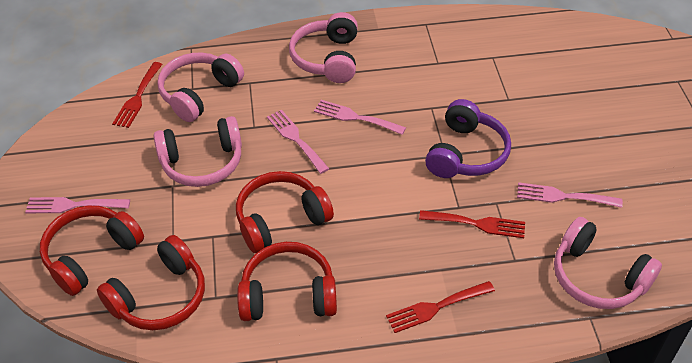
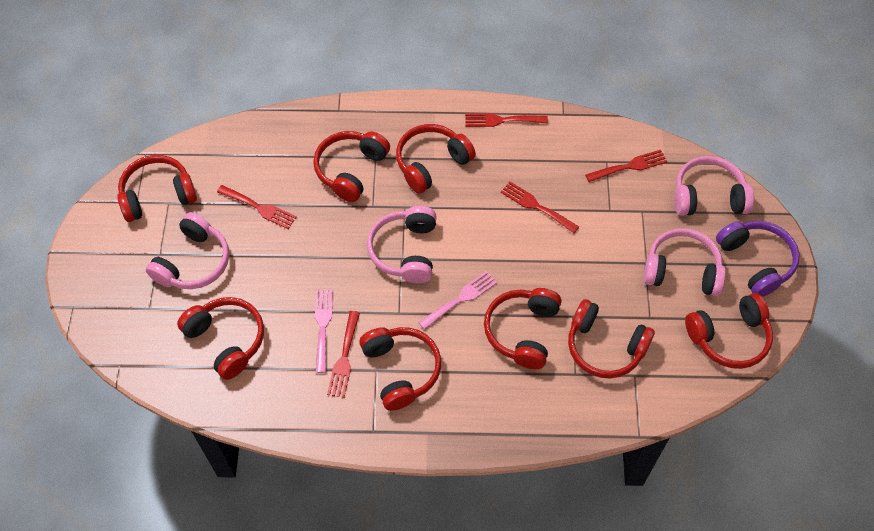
pink fork: [25,197,130,213] [267,110,329,174] [314,100,406,135] [517,182,623,208] = 4 -> [315,289,333,373] [418,271,497,330] = 2
red fork: [112,62,163,128] [386,281,495,333] [419,210,525,238] = 3 -> [217,185,297,229] [327,311,360,398] [465,113,548,127] [501,182,579,233] [585,150,667,182] = 5
red headphones: [40,206,144,296] [97,235,205,330] [236,171,334,253] [237,242,337,321] = 4 -> [117,155,197,222] [177,297,264,380] [313,131,390,202] [359,327,441,411] [396,124,476,194] [484,288,561,369] [568,299,655,379] [685,293,773,369] = 8

